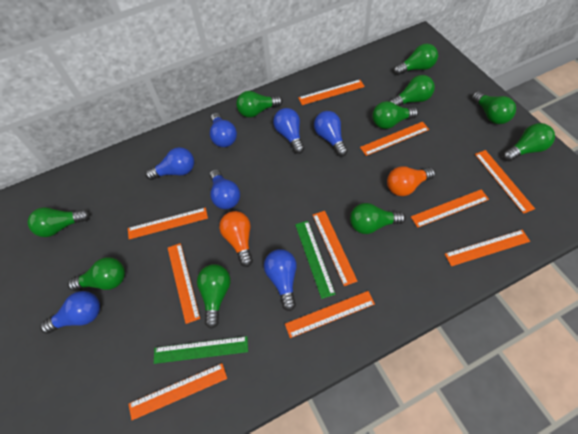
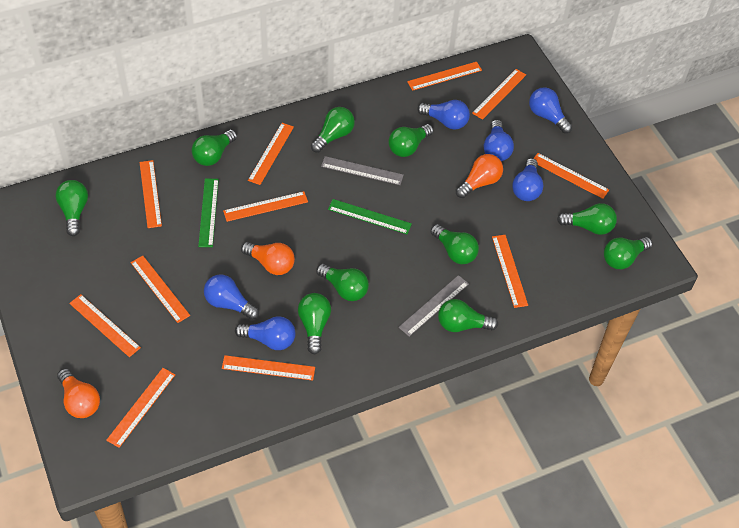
blue light bulb: [40,291,100,334] [145,147,194,180] [210,113,237,147] [210,169,240,209] [264,249,297,311] [273,108,304,154] [314,111,348,157] = 7 -> [204,275,259,320] [235,316,296,350] [417,100,470,130] [484,120,514,161] [512,158,544,201] [529,87,572,133] = 6
grey ruler: none = 0 -> [321,156,404,185] [399,275,469,337] = 2
orange light bulb: [219,211,253,267] [387,166,435,196] = 2 -> [57,368,100,418] [241,242,295,275] [456,154,503,198] = 3
orange ruler: [128,208,208,239] [128,363,227,420] [168,243,200,324] [285,291,375,338] [298,80,365,105] [313,211,358,286] [360,122,429,156] [411,189,489,228] [445,230,530,266] [475,150,535,214] = 10 -> [69,294,141,357] [106,368,175,448] [131,256,190,323] [139,160,162,228] [222,355,315,381] [223,191,308,222] [248,123,294,185] [407,62,482,91] [472,69,526,120] [492,235,528,308] [533,153,609,199] = 11

